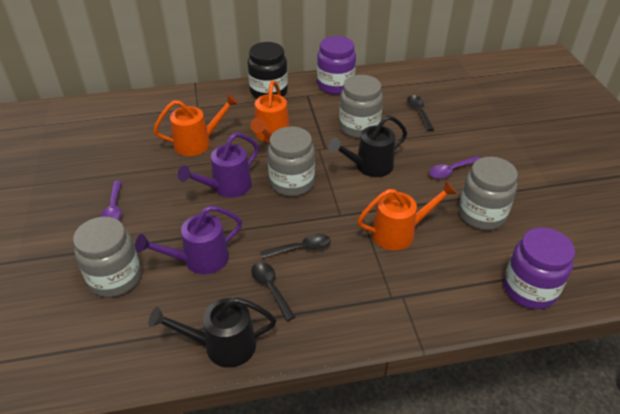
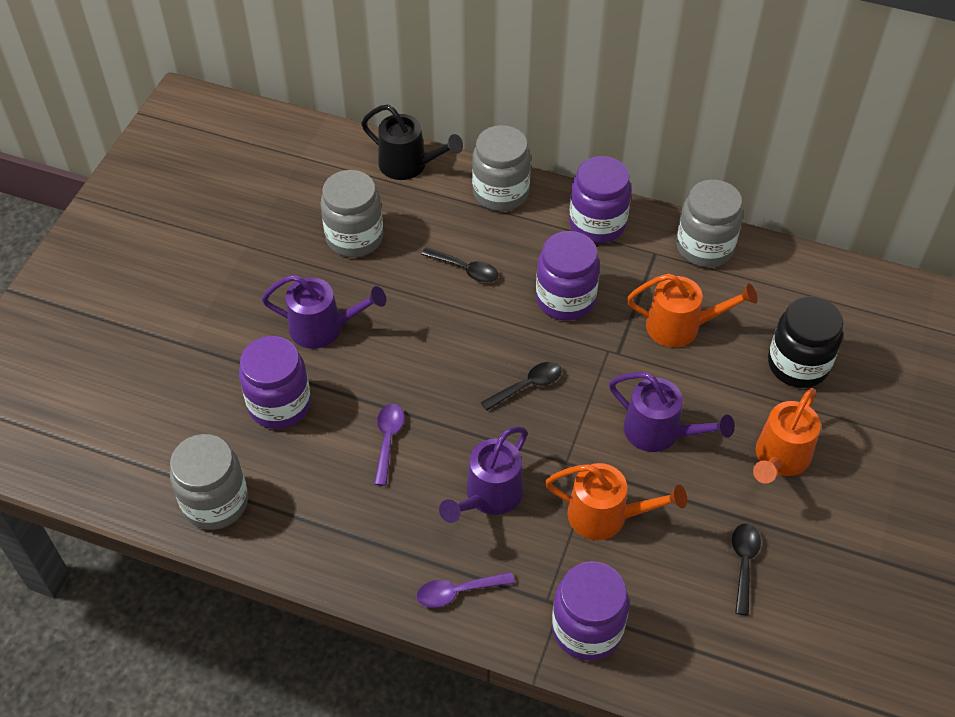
black watering can: [148,297,276,368] [328,115,407,177] = 2 -> [361,104,463,180] = 1
purple jar: [317,36,356,95] [503,227,575,309] = 2 -> [239,336,311,429] [536,231,600,321] [552,561,629,661] [569,156,632,243] = 4
purple watering can: [135,206,242,275] [178,133,259,198] = 2 -> [262,275,386,349] [439,426,527,523] [609,372,735,452] = 3

